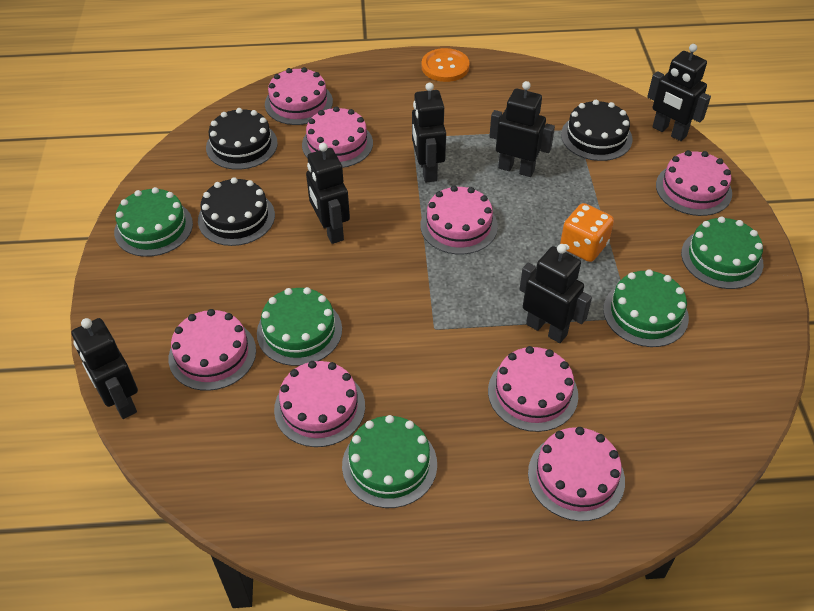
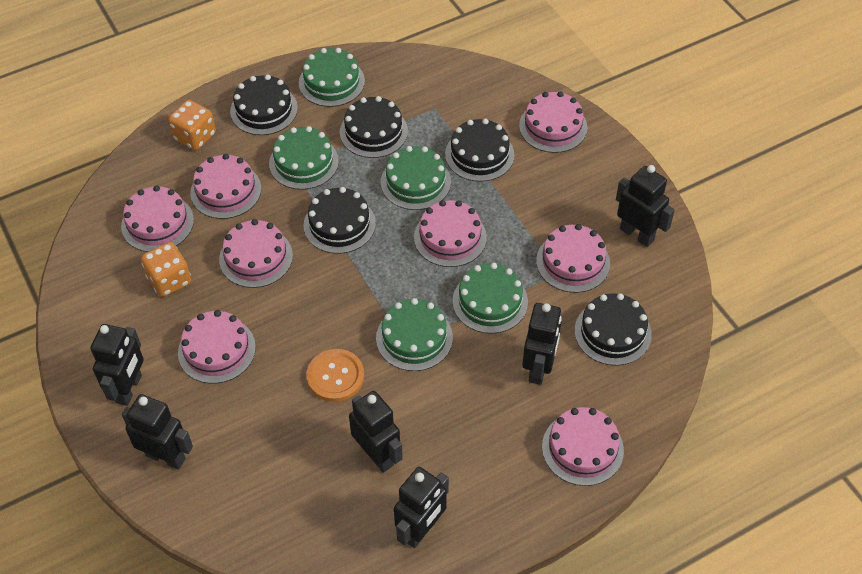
black cake: [198,177,275,246] [206,108,278,170] [561,100,633,161] = 3 -> [230,74,298,135] [303,187,376,254] [340,96,408,158] [445,119,515,182] [575,293,652,366] = 5
orange dice: [560,203,614,262] = 1 -> [141,242,191,297] [168,100,216,150] = 2

